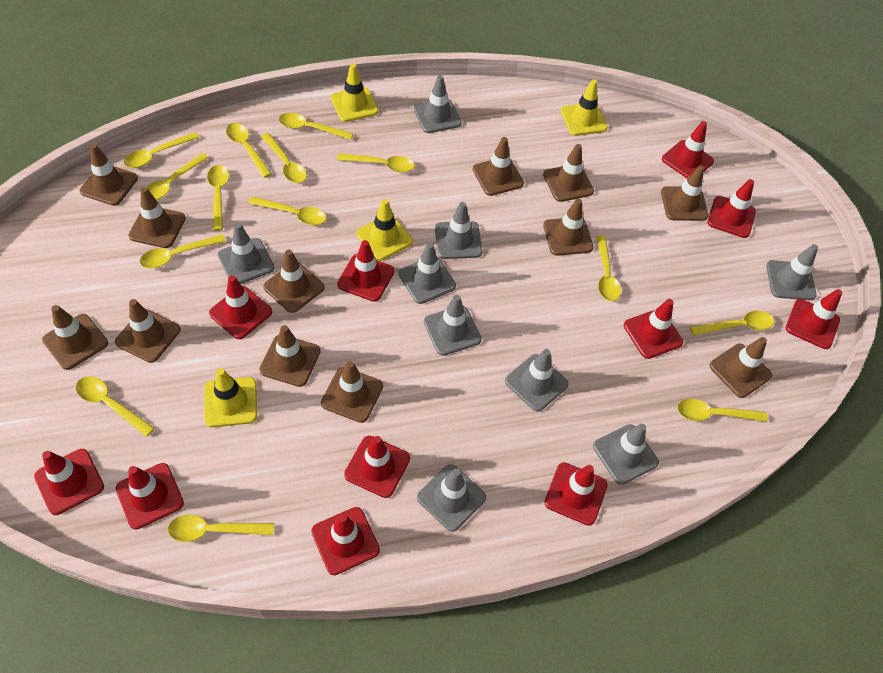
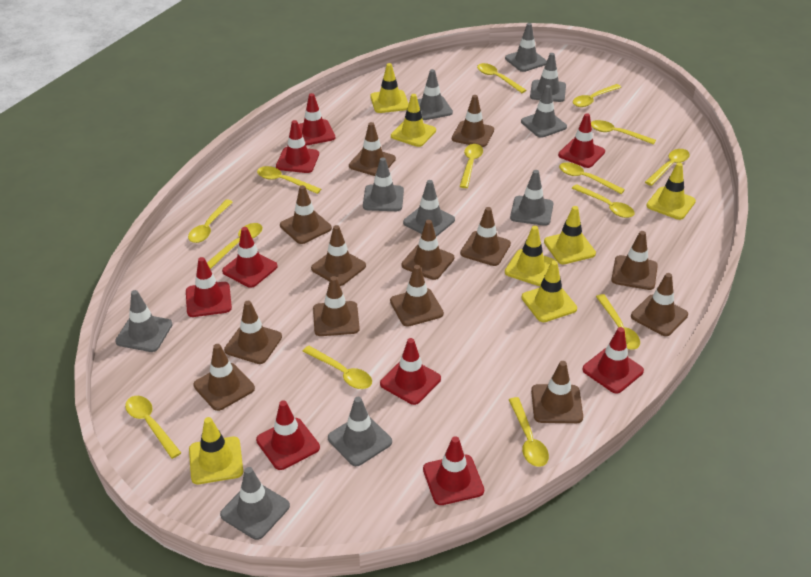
brown traffic cone: [42,305,108,370] [80,144,138,206] [115,299,181,363] [128,187,186,248] [259,325,321,387] [263,250,325,313] [321,361,383,423] [472,137,524,196] [543,144,594,202] [543,198,593,256] [661,166,709,221] [709,337,772,398] = 12 -> [193,344,255,411] [224,301,282,364] [280,185,332,244] [311,225,366,286] [313,276,360,336] [349,122,396,176] [390,265,444,327] [401,220,454,280] [452,95,494,147] [460,207,511,266] [531,361,583,423] [611,231,658,290] [631,273,688,336] = 13
grey traffic cone: [218,223,275,284] [399,242,456,304] [414,75,462,133] [417,464,486,532] [424,295,482,356] [435,202,482,259] [505,349,569,412] [593,424,659,485] [766,244,818,300] = 9 -> [115,290,173,352] [220,467,290,540] [328,397,392,466] [363,157,404,211] [403,180,455,237] [417,69,453,120] [505,23,547,72] [510,170,554,226] [521,85,567,138] [530,53,566,102] = 10
red traffic cone: [34,449,104,515] [116,463,184,529] [209,275,272,339] [311,507,380,575] [337,240,394,302] [344,436,410,498] [544,462,608,526] [624,299,683,359] [662,121,714,178] [707,179,756,238] [786,289,842,349] = 11 -> [186,257,232,317] [222,227,278,288] [256,400,320,470] [276,120,319,173] [298,93,335,146] [380,338,441,405] [423,436,484,505] [558,113,605,168] [582,327,644,394] = 9
yellow traffic cone: [204,368,257,427] [331,63,378,122] [356,199,413,261] [561,79,608,136] = 4 -> [189,417,243,484] [370,63,409,113] [391,94,436,147] [505,226,556,286] [522,261,577,322] [544,206,596,264] [646,162,696,220] = 7

